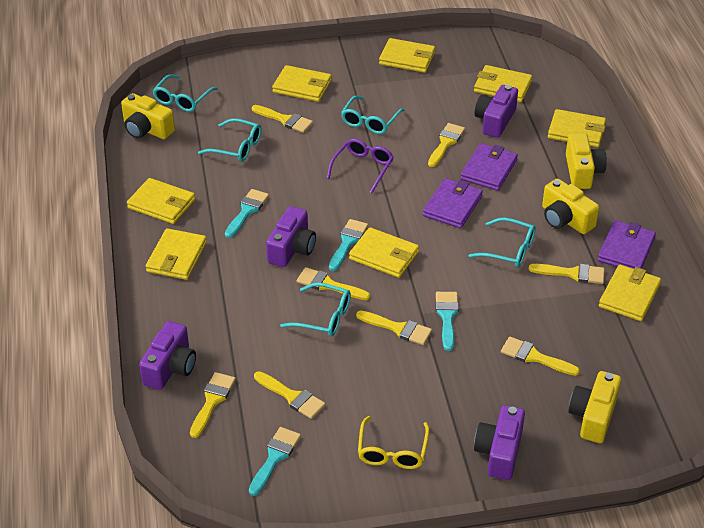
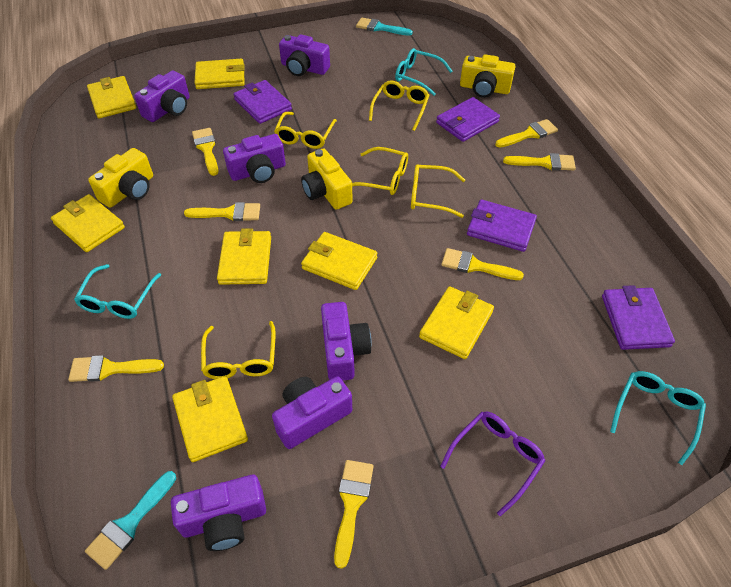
purple camera: [139,321,196,390] [266,206,316,267] [474,405,525,480] [475,85,518,138] = 4 -> [134,70,190,122] [171,475,266,551] [223,134,286,183] [272,376,352,449] [279,34,330,76] [321,302,372,381] = 6
purple wallet: [423,178,483,228] [461,143,518,191] [598,220,656,269] = 3 -> [233,80,292,124] [436,97,500,142] [467,200,537,252] [602,285,675,350] = 4
turquoise brush: [225,189,269,238] [249,427,301,496] [329,219,368,271] [436,292,459,351] = 4 -> [85,471,176,570] [356,17,413,36] = 2
turquoise glasses: [153,74,218,112] [198,118,261,162] [280,283,351,336] [341,96,404,134] [468,217,536,267] = 5 -> [74,264,161,319] [395,48,452,96] [610,371,706,465] = 3
yellow brush: [190,372,236,438] [252,105,313,133] [254,371,325,419] [296,267,370,300] [356,310,432,345] [428,123,465,167] [501,336,580,376] [529,264,605,284] = 8 -> [68,355,164,382] [184,202,260,221] [192,128,218,176] [334,460,374,569] [441,248,524,280] [495,119,558,148] [503,153,576,171] = 7
yellow camera: [121,93,175,139] [542,178,599,234] [566,133,607,189] [568,371,621,443] = 4 -> [88,148,153,208] [301,149,353,210] [460,54,515,98] = 3
yellow glasses: [358,416,430,469] = 1 -> [201,321,276,379] [274,112,337,149] [352,147,408,195] [369,80,430,131] [411,164,465,218] = 5
yellow wallet: [127,178,195,224] [146,228,207,280] [272,65,332,102] [349,227,419,278] [379,38,435,73] [474,65,532,102] [548,109,606,147] [599,265,661,321] = 8 -> [51,194,125,252] [87,76,136,118] [172,376,248,462] [194,59,245,89] [217,228,271,285] [301,232,377,290] [419,286,494,359] = 7

